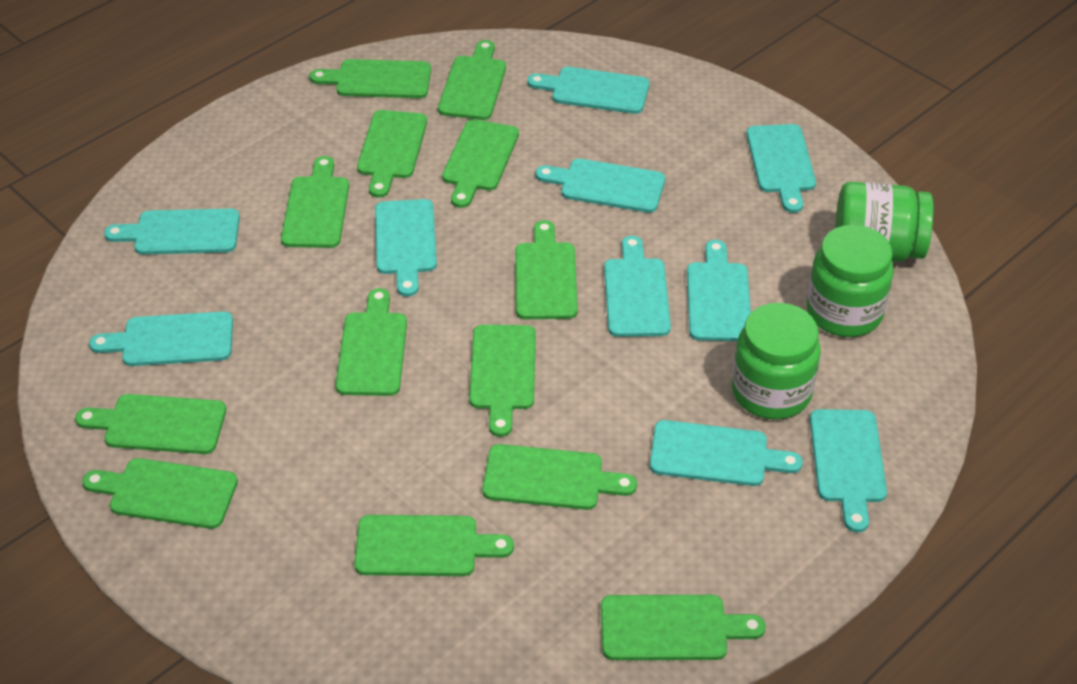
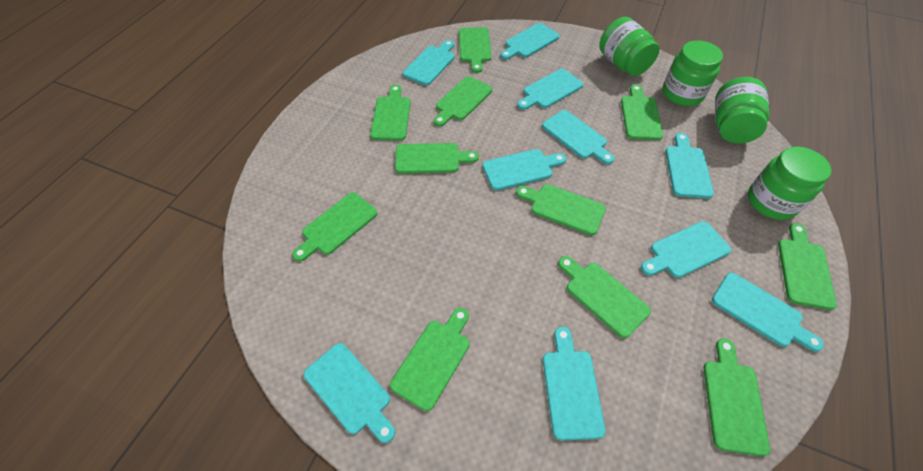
green cutting board: [75,394,226,454] [82,458,238,529] [281,156,349,248] [310,59,431,98] [335,288,407,396] [354,515,514,576] [357,110,427,197] [438,40,506,120] [442,119,519,208] [469,325,536,437] [482,444,637,510] [515,220,578,319] [601,595,766,660] = 13 -> [292,193,377,262] [370,85,411,141] [390,308,470,411] [395,143,479,174] [434,76,492,126] [459,27,492,73] [516,184,606,235] [558,256,651,338] [621,84,663,140] [704,338,770,456] [778,223,837,310] = 11
green jar: [732,303,821,420] [807,225,894,337] [835,182,933,262] = 3 -> [599,17,660,76] [663,40,723,106] [715,77,770,143] [748,146,831,220] = 4

